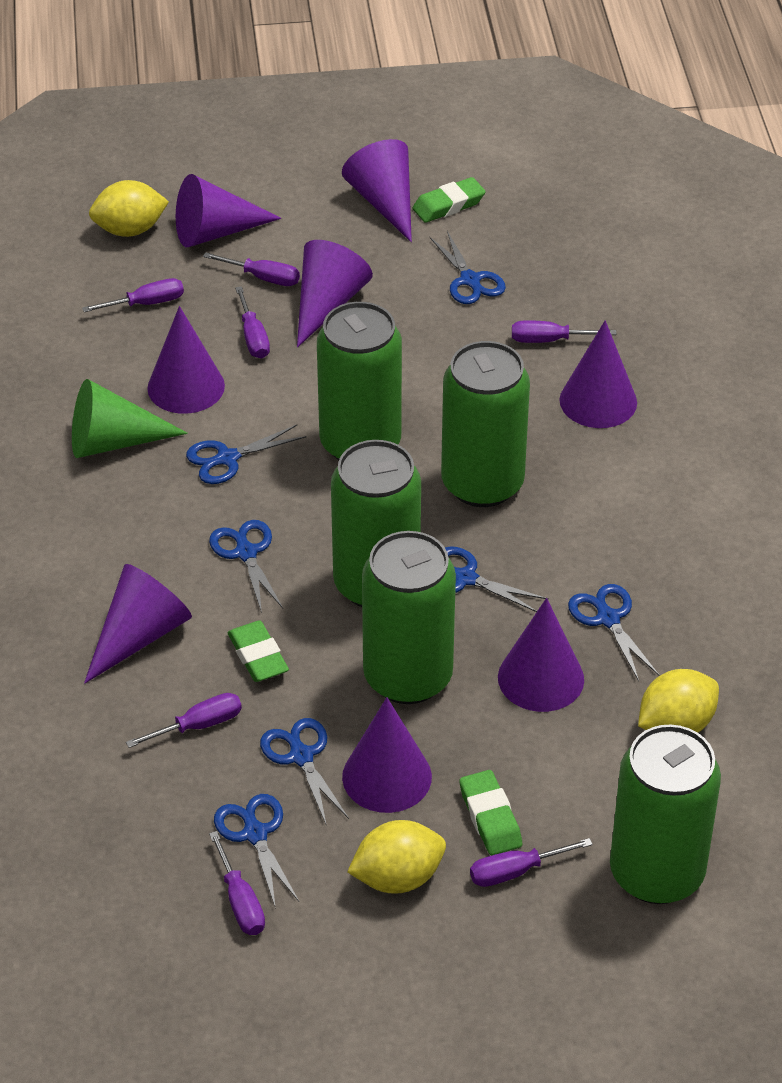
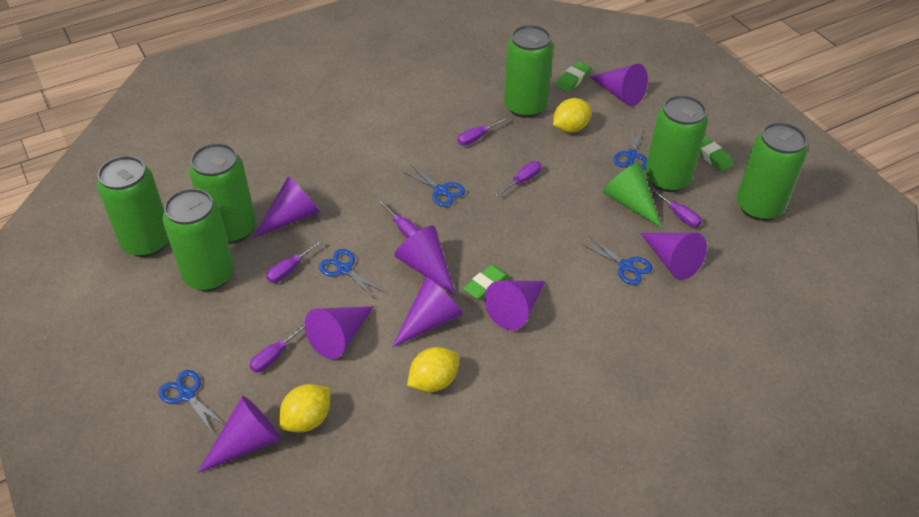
blue scissors: [186,425,306,484] [209,520,283,613] [214,794,299,909] [260,718,349,826] [429,231,506,304] [445,546,549,612] [568,584,660,681] = 7 -> [158,370,225,435] [319,249,384,299] [402,164,465,207] [581,236,653,285] [614,127,647,170] = 5
green can: [317,302,402,460] [331,440,421,607] [362,531,456,704] [441,341,530,507] [610,724,721,904] = 5 -> [97,156,169,257] [163,188,234,291] [189,143,256,244] [504,25,554,118] [645,95,708,192] [736,122,807,221] = 6
purple screwdriver: [82,278,184,312] [126,693,242,748] [203,252,300,286] [209,831,265,935] [235,286,270,359] [470,838,593,887] [512,320,616,343] = 7 -> [250,323,305,372] [266,240,322,283] [378,200,420,238] [457,117,508,146] [495,161,542,196] [649,187,702,227] = 6

